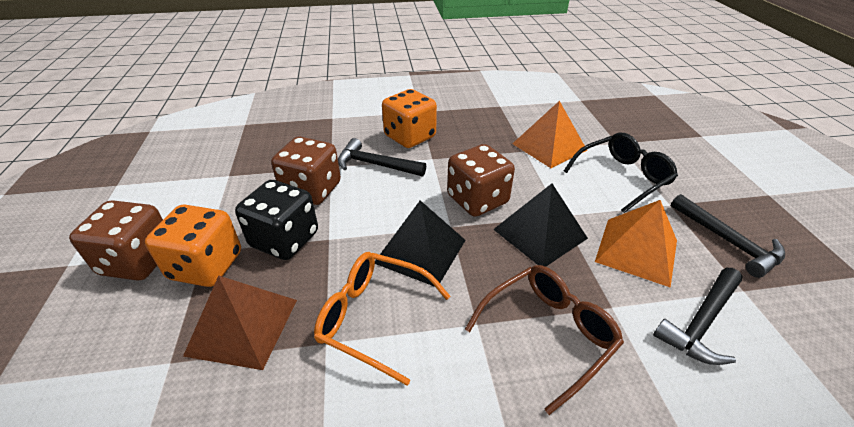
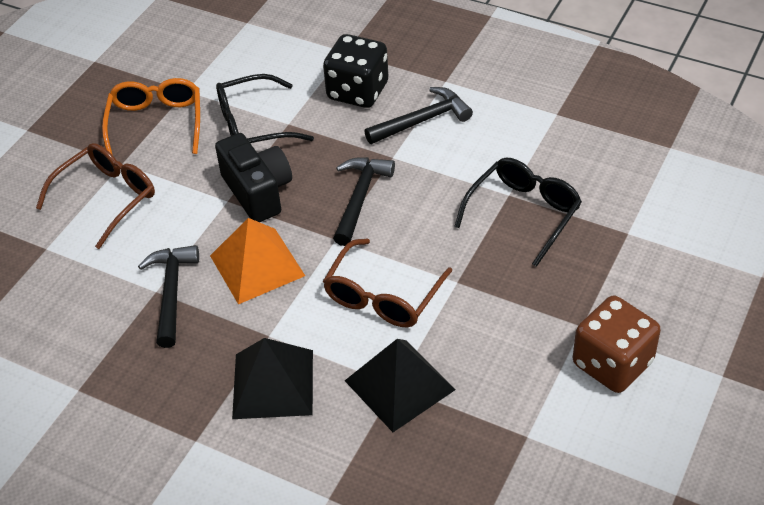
black camera: none = 0 -> [215,133,292,222] = 1
black glasses: [564,133,678,213] = 1 -> [216,74,314,143] [454,158,582,267] = 2
brown dice: [69,200,163,280] [271,137,341,205] [447,144,515,217] = 3 -> [573,296,661,393] = 1
brown glasses: [465,265,624,415] = 1 -> [36,143,155,249] [323,239,452,327] = 2
brown pyramid: [183,275,297,370] = 1 -> none = 0
orange dice: [145,205,241,287] [382,89,437,148] = 2 -> none = 0
orange pyramid: [512,101,587,168] [595,200,677,288] = 2 -> [210,218,305,304] = 1

